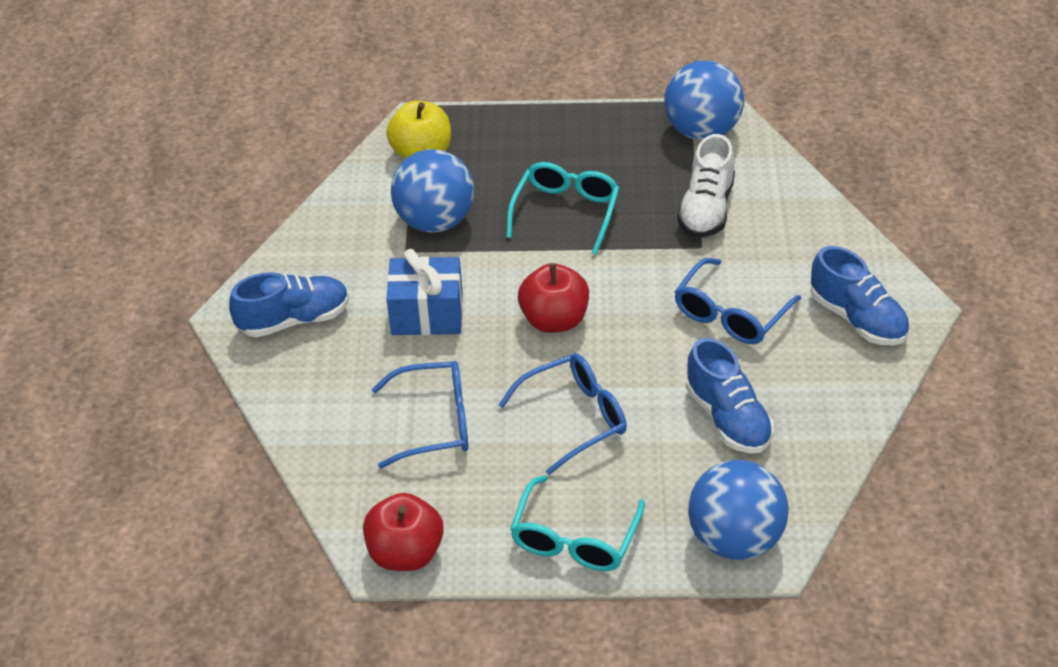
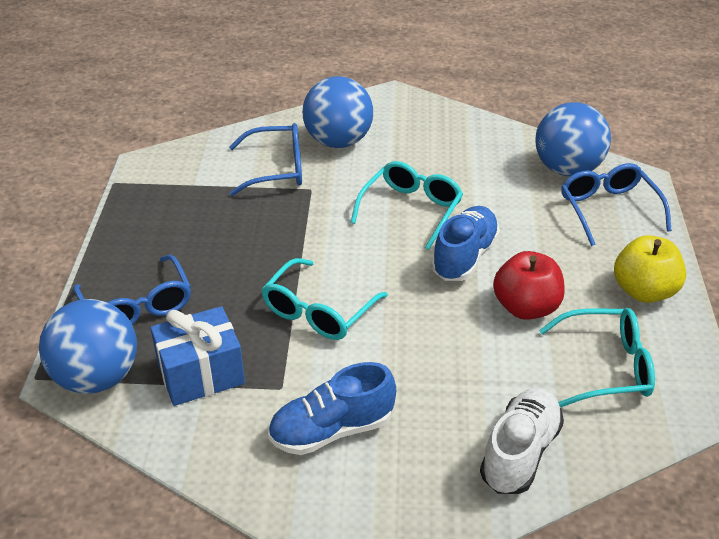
blue shoe: [229,272,349,338] [685,338,774,454] [811,246,909,345] = 3 -> [268,362,396,455] [431,206,500,281] = 2
red apple: [363,493,444,571] [518,263,589,333] = 2 -> [493,251,565,320] = 1
turquoise glasses: [506,162,619,255] [510,475,645,571] = 2 -> [261,258,388,340] [351,161,463,250] [539,308,655,407] = 3

